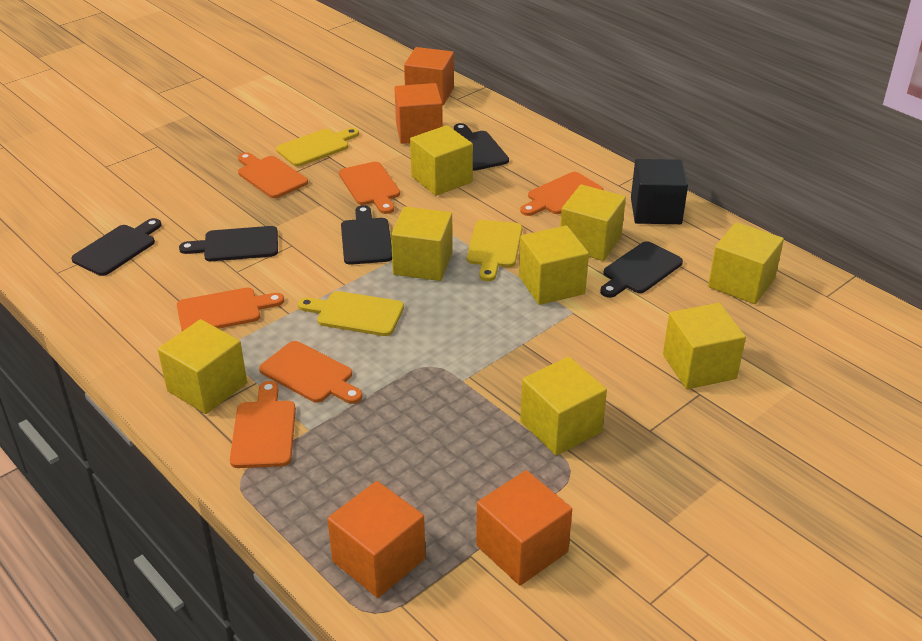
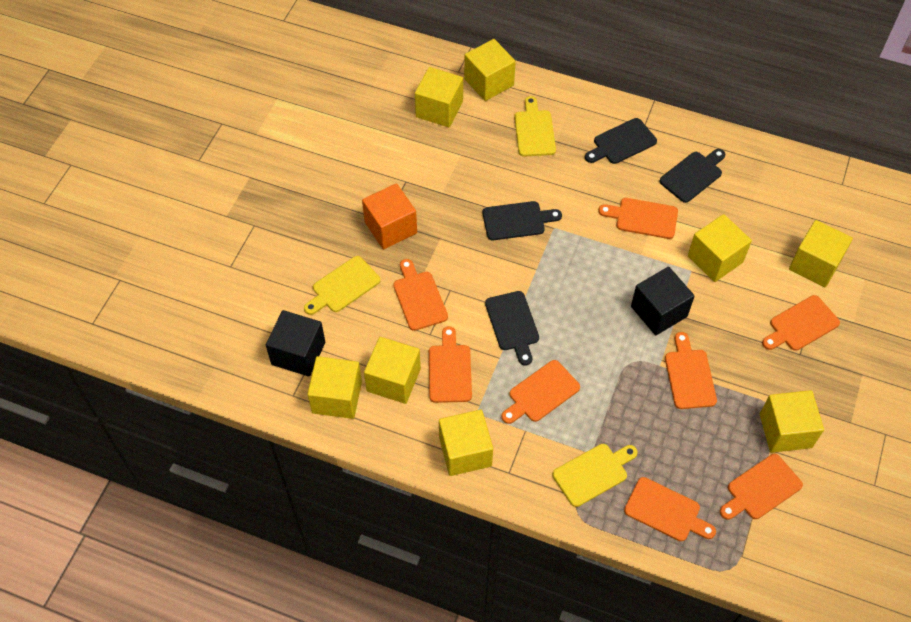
black cube: [631,159,688,224] = 1 -> [266,310,325,377] [631,267,695,336] = 2
black cutting board: [71,218,161,276] [179,226,278,261] [341,205,392,265] [454,123,509,171] [600,241,683,298] = 5 -> [482,201,562,240] [485,291,539,366] [585,118,657,164] [659,149,725,203] = 4
orange cube: [327,481,425,598] [395,83,443,144] [404,47,454,106] [476,470,572,585] = 4 -> [362,183,417,249] = 1
orange cutting board: [177,288,284,331] [230,381,296,468] [238,152,308,198] [259,341,363,404] [339,162,400,214] [520,172,603,216] = 6 -> [393,259,448,331] [429,326,472,403] [501,360,580,424] [598,198,678,239] [624,477,716,541] [665,332,717,409] [720,454,803,520] [762,295,840,351] = 8

